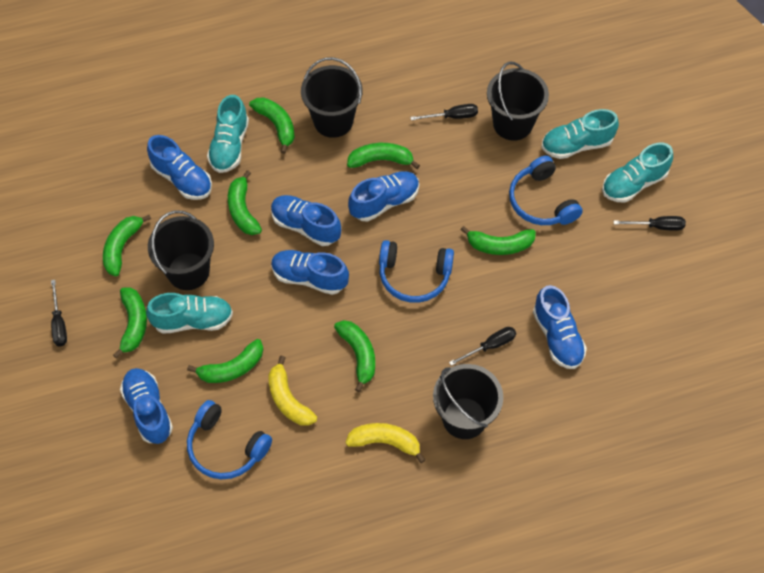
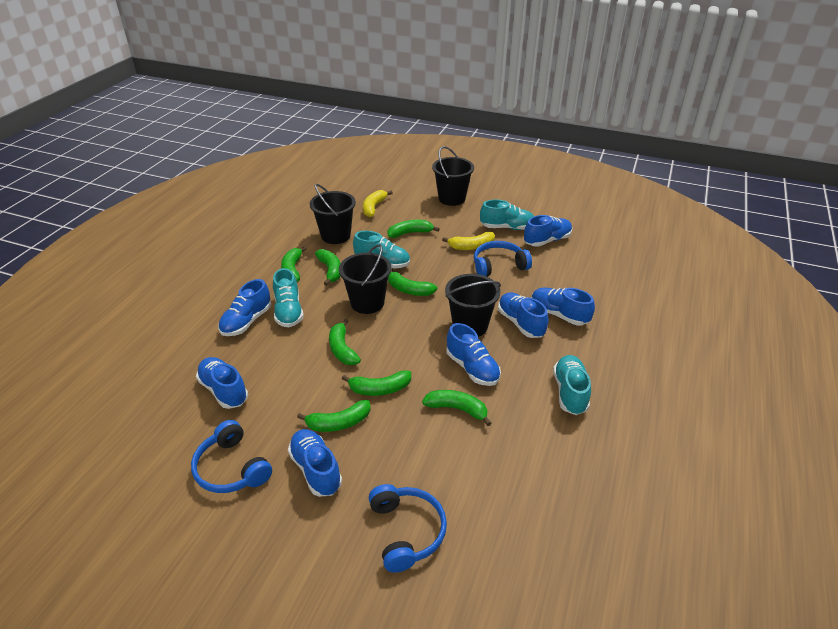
black screwdriver: [51,280,67,346] [410,104,478,120] [449,327,516,366] [614,216,686,230] = 4 -> none = 0
blue shoe: [120,368,173,444] [147,135,212,200] [271,195,341,246] [271,250,349,295] [348,171,419,222] [533,285,587,369] = 6 -> [196,357,248,409] [218,279,271,336] [288,429,342,497] [447,323,501,386] [498,292,548,338] [524,215,572,247] [531,288,595,326] = 7

